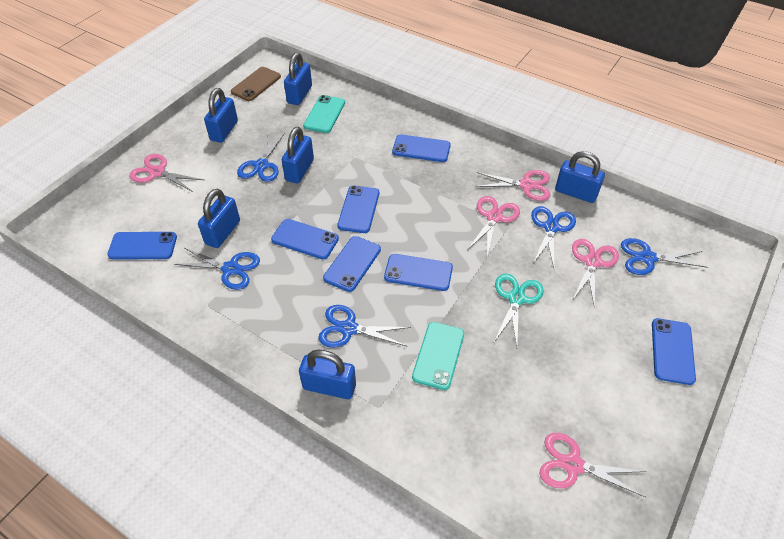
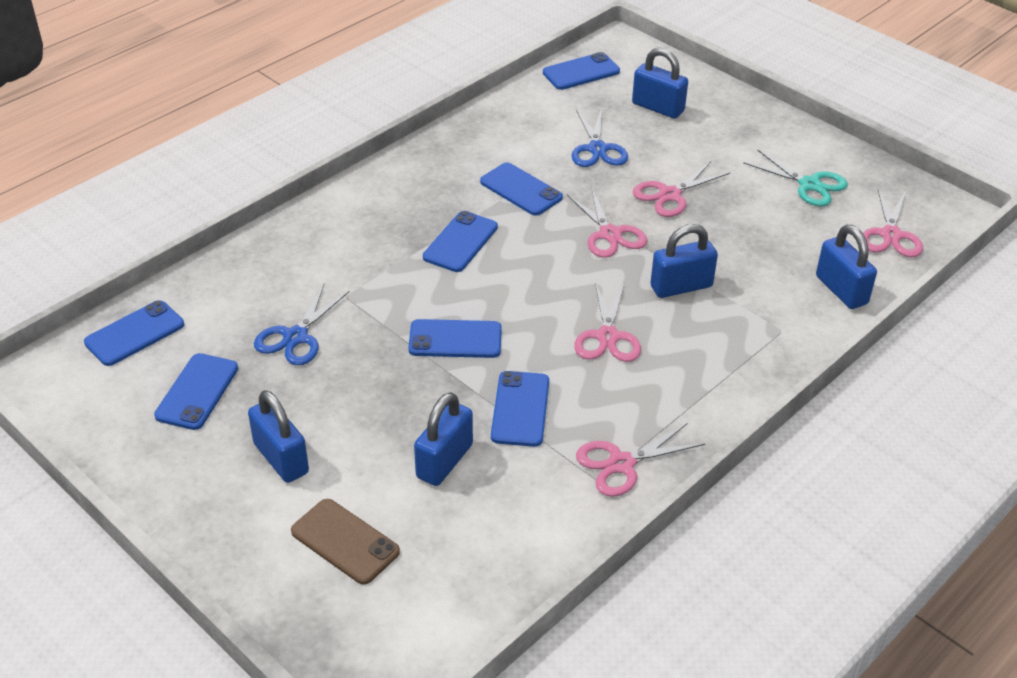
blue padlock: [198,189,240,248] [204,88,238,143] [282,127,314,183] [284,52,312,105] [299,350,356,399] [555,151,605,203] = 6 -> [248,390,309,483] [414,392,473,486] [632,48,688,119] [650,224,718,298] [816,225,877,309] = 5
blue scissors: [174,248,260,290] [237,133,285,182] [318,305,411,348] [531,206,576,268] [621,238,708,275] = 5 -> [254,284,349,365] [571,110,628,167] = 2
turquoise phone: [303,95,345,133] [412,322,464,390] = 2 -> none = 0

